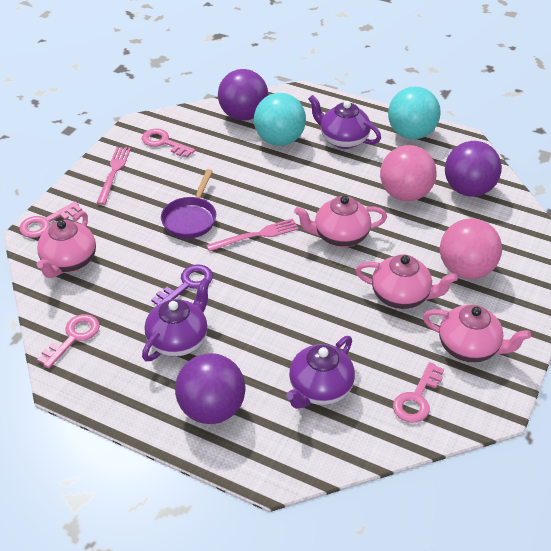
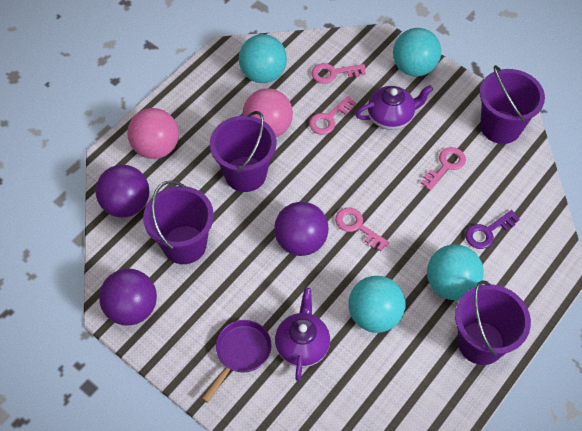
pink fork: [97,147,131,205] [206,218,299,252] = 2 -> none = 0
pink teapot: [37,211,96,278] [294,196,387,247] [356,254,458,309] [423,305,531,363] = 4 -> none = 0
purple bucket: none = 0 -> [143,180,214,264] [210,111,276,192] [455,280,531,365] [480,65,545,144] = 4
purple teapot: [142,278,210,361] [286,336,355,409] [308,95,381,149] = 3 -> [275,288,330,381] [355,85,433,130] = 2
turquoise ball: [254,93,306,146] [388,87,441,139] = 2 -> [239,34,287,83] [348,276,406,333] [393,28,441,77] [427,244,484,300] = 4

